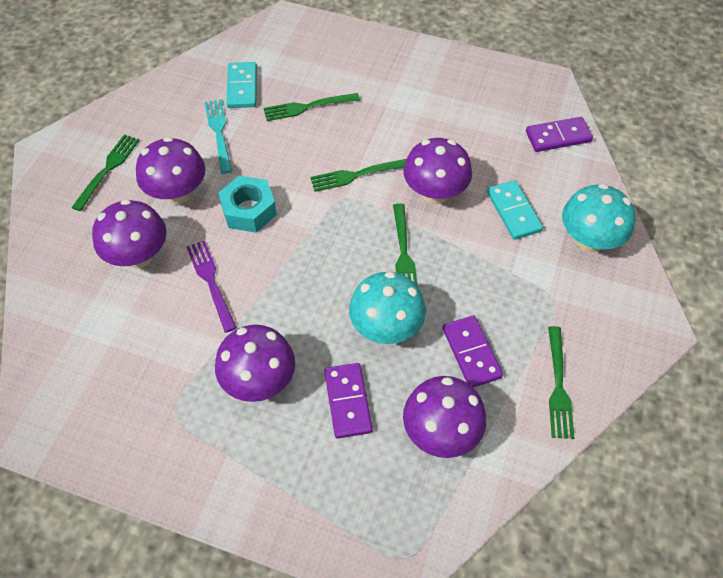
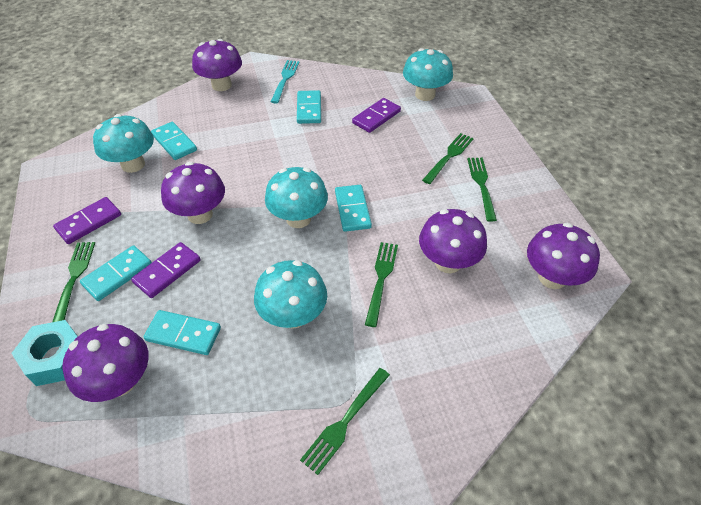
purple fork: [187,240,237,333] = 1 -> none = 0
turquoise domino: [226,62,257,108] [487,180,543,240] = 2 -> [80,245,152,301] [144,310,221,355] [151,122,197,160] [297,90,321,124] [335,185,372,232] = 5
turquoise mushroom: [349,271,426,344] [562,184,636,252] = 2 -> [93,114,154,173] [254,260,327,329] [265,167,328,228] [403,48,453,101] = 4

